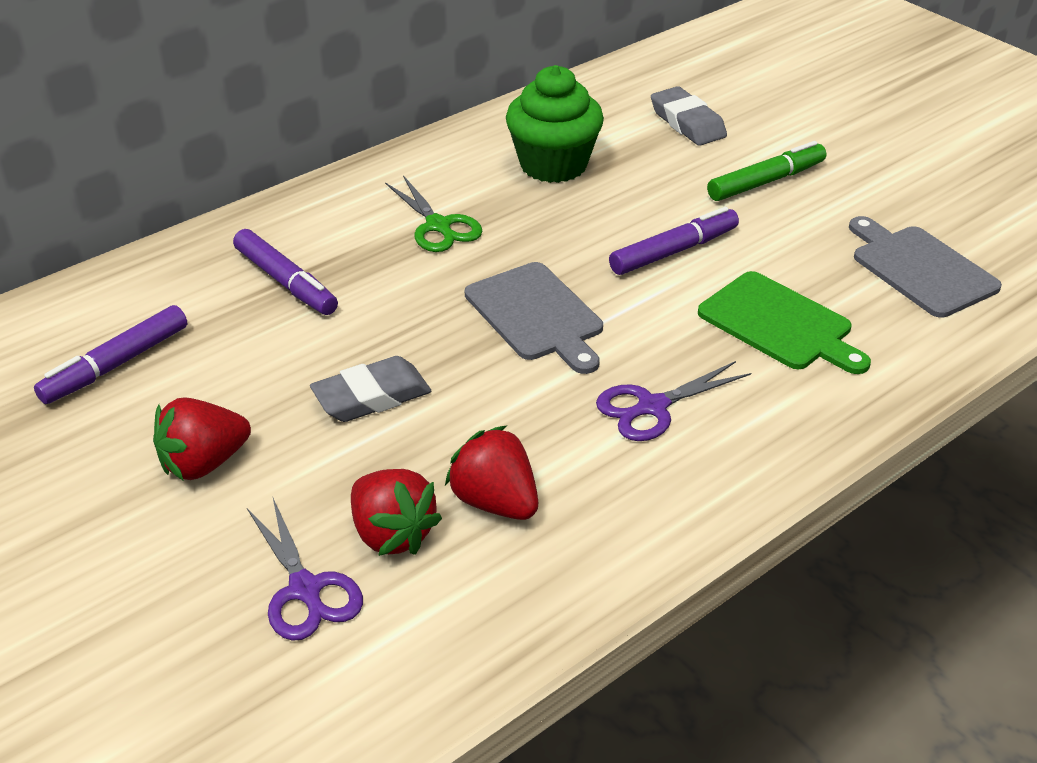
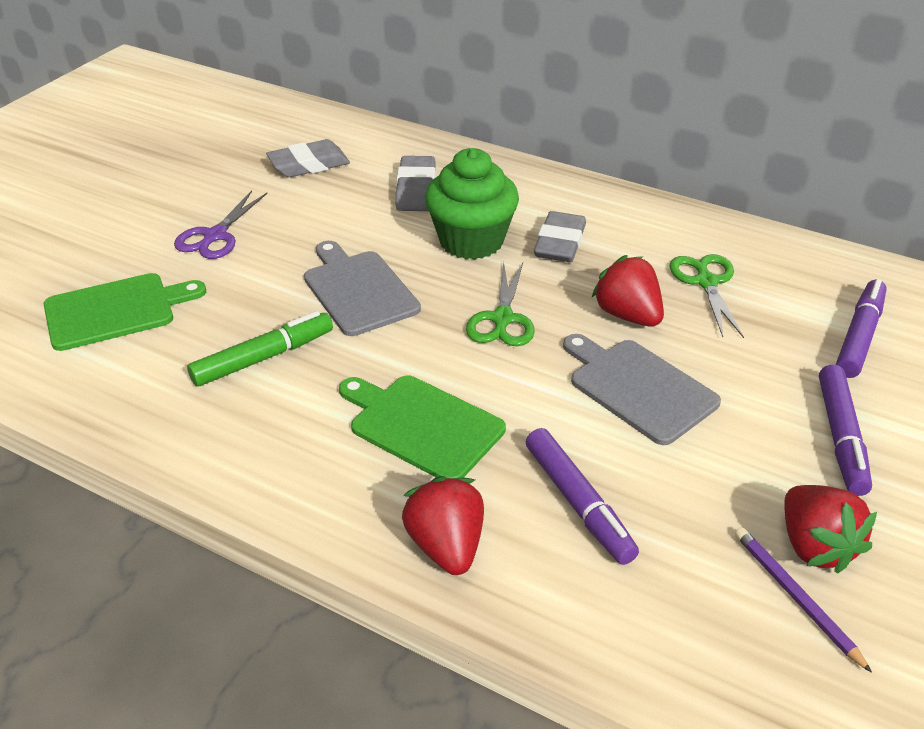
green cutting board: [698,271,871,374] = 1 -> [44,273,206,351] [339,375,506,478] = 2
green scissors: [385,175,483,252] = 1 -> [466,262,535,346] [669,254,744,338] = 2
grey eraser: [310,356,431,422] [651,86,727,146] = 2 -> [266,139,350,177] [396,156,436,211] [534,211,586,262] = 3
purple pencil: none = 0 -> [735,527,872,673] = 1
purple scissors: [247,498,363,641] [596,361,751,441] = 2 -> [174,190,267,259] = 1

